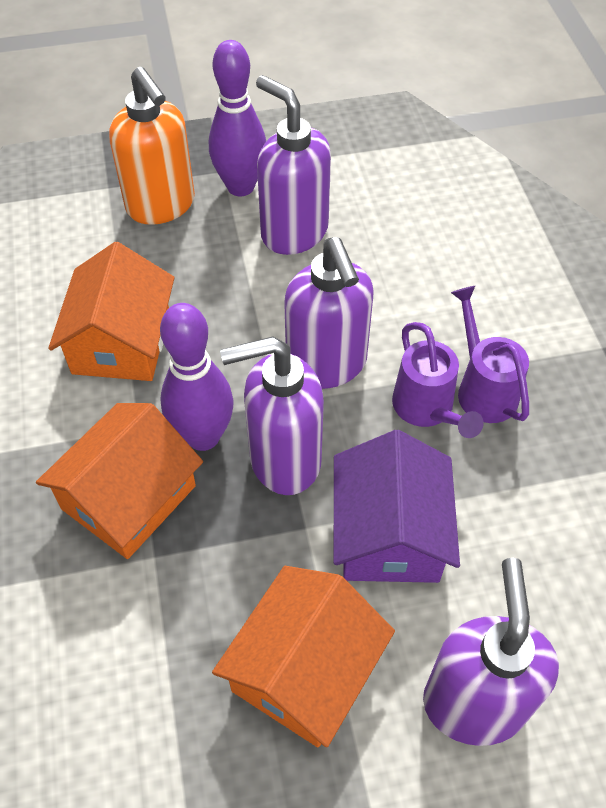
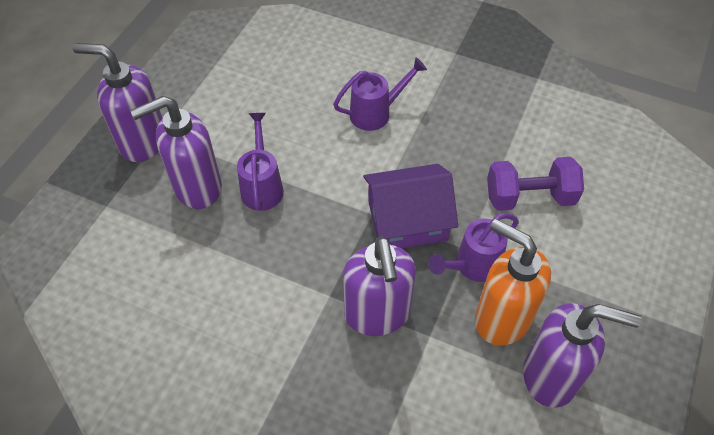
orange house: [36,403,203,559] [48,242,174,381] [212,566,395,747] = 3 -> none = 0
purple bowling pin: [160,303,233,451] [209,40,266,196] = 2 -> none = 0
purple dumbbell: none = 0 -> [487,157,584,211] = 1
purple watering can: [392,322,484,438] [451,286,529,423] = 2 -> [237,113,284,211] [333,58,427,131] [428,213,519,282] = 3

